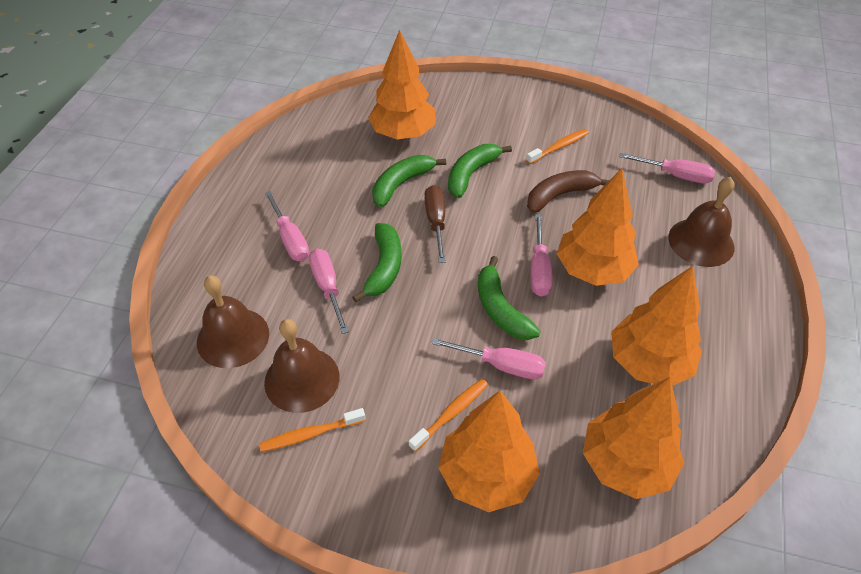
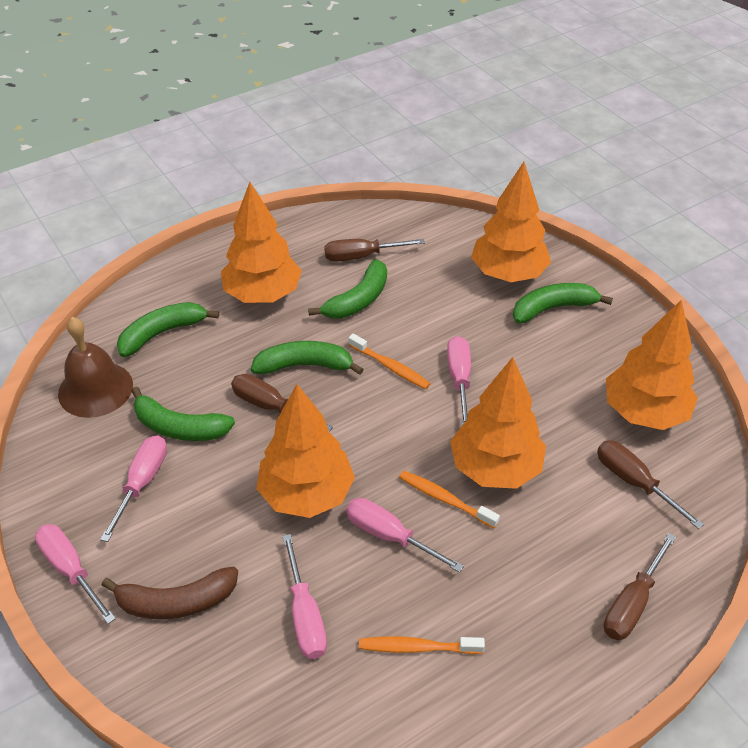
brown bell: [197,275,269,368] [264,319,340,413] [668,177,735,267] = 3 -> [58,317,133,418] = 1
brown screwdriver: [425,185,446,263] = 1 -> [231,374,333,432] [324,239,425,262] [597,440,704,529] [604,533,676,640] = 4
green banana: [352,223,402,302] [372,155,446,208] [448,144,512,198] [478,256,541,340] = 4 -> [117,302,219,357] [131,386,235,441] [251,341,364,375] [308,259,387,319] [513,283,613,323] = 5

